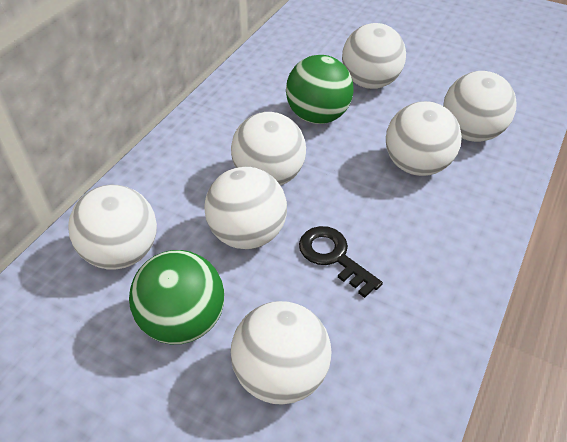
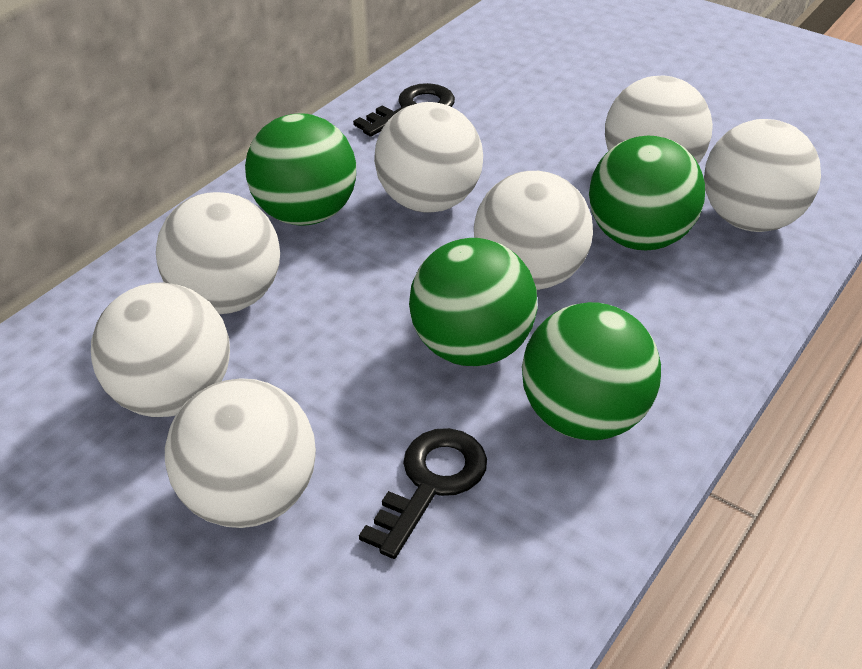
black key: [299,226,383,298] = 1 -> [353,83,455,137] [359,428,487,559] = 2
green ball: [129,250,224,344] [286,55,353,124] = 2 -> [245,114,356,226] [409,238,537,366] [522,302,661,440] [589,136,705,251] = 4

